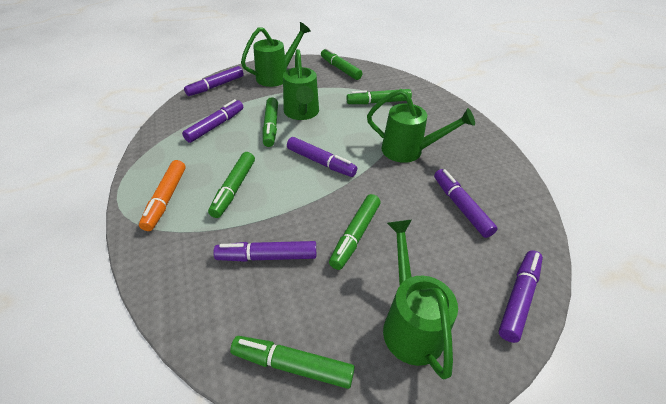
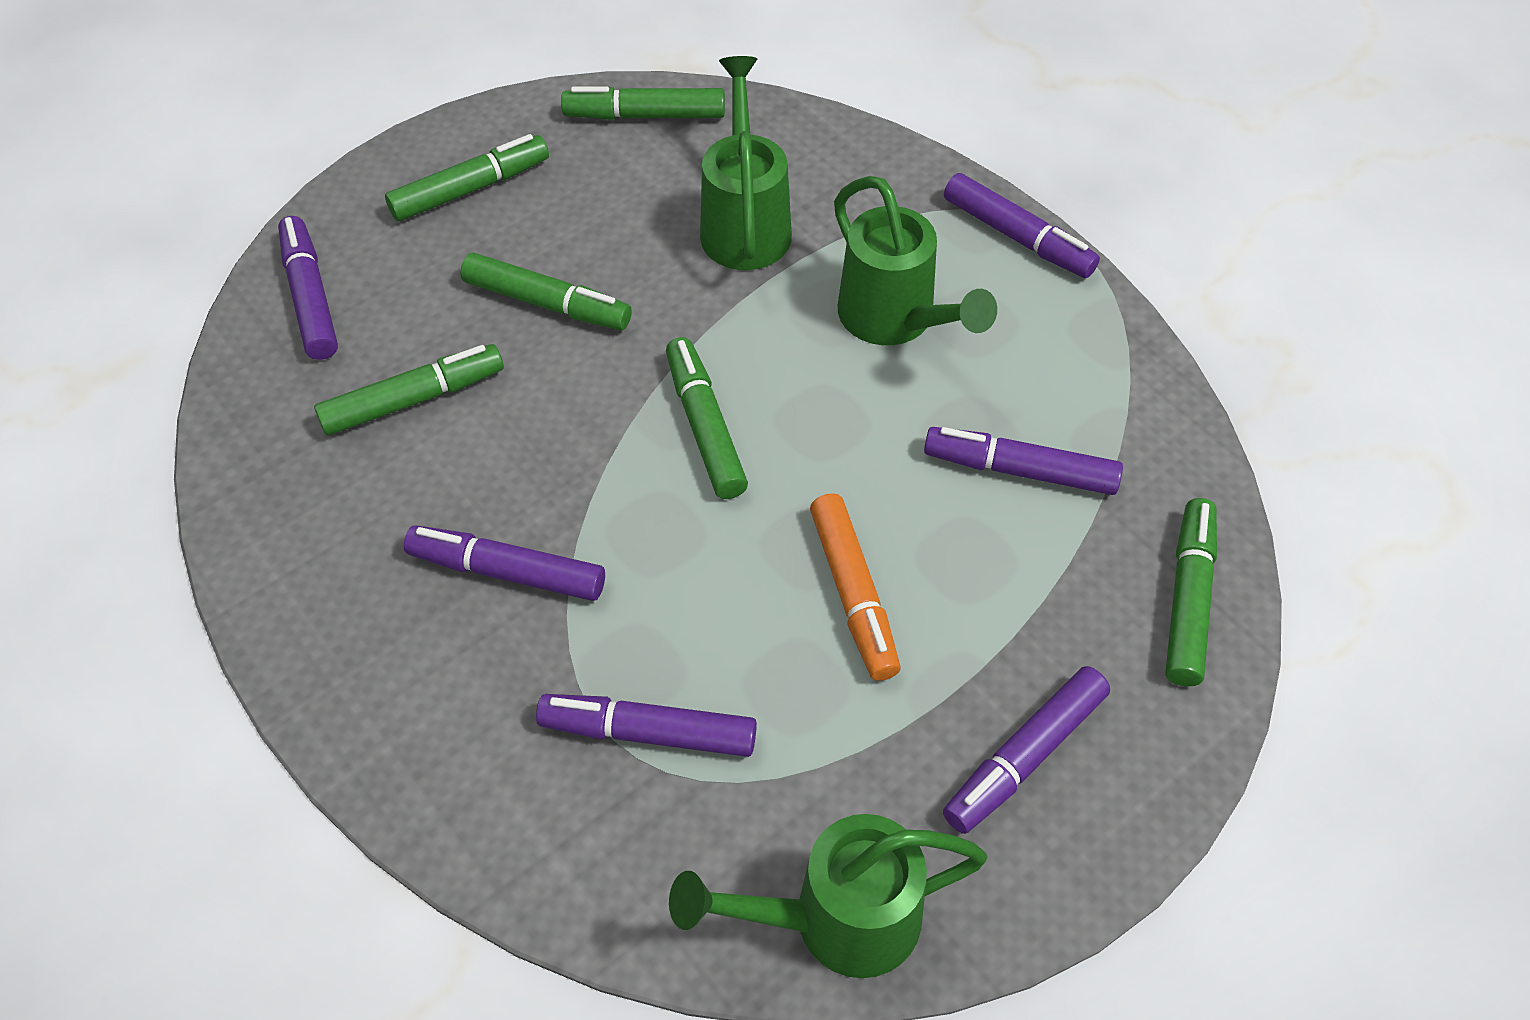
green watering can: [241,22,311,87] [283,49,319,120] [367,89,475,163] [383,220,458,379] = 4 -> [669,814,987,978] [700,56,792,270] [834,176,997,345] = 3

